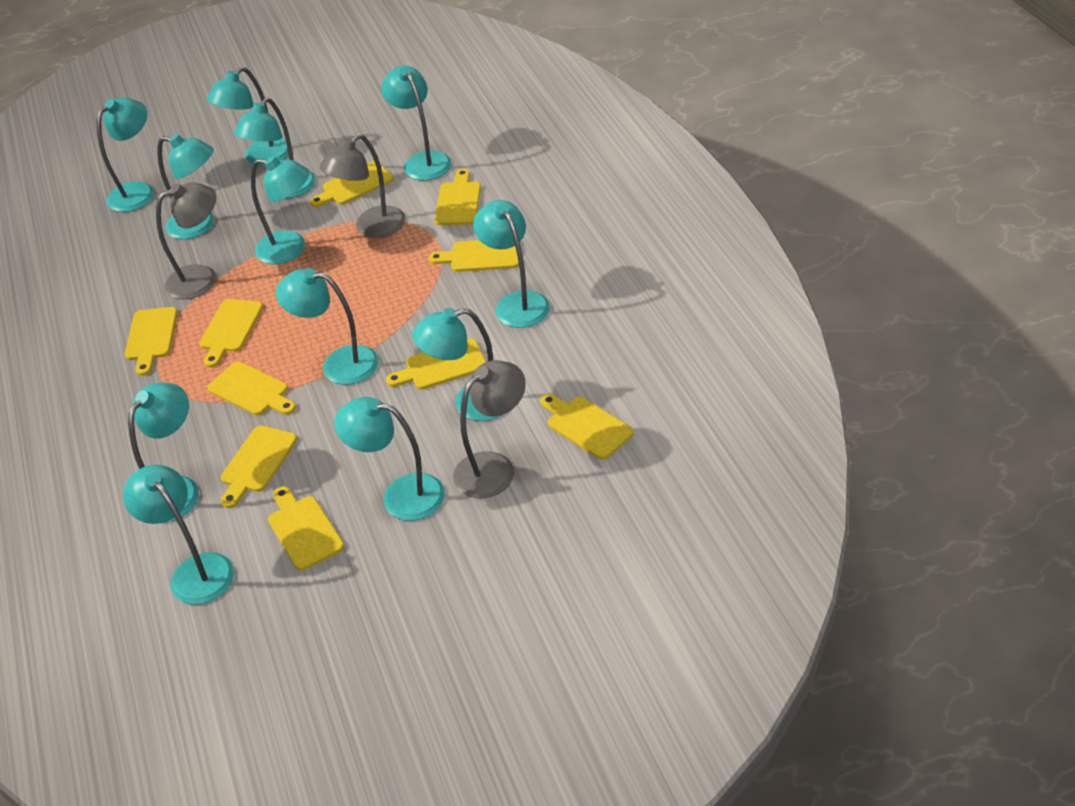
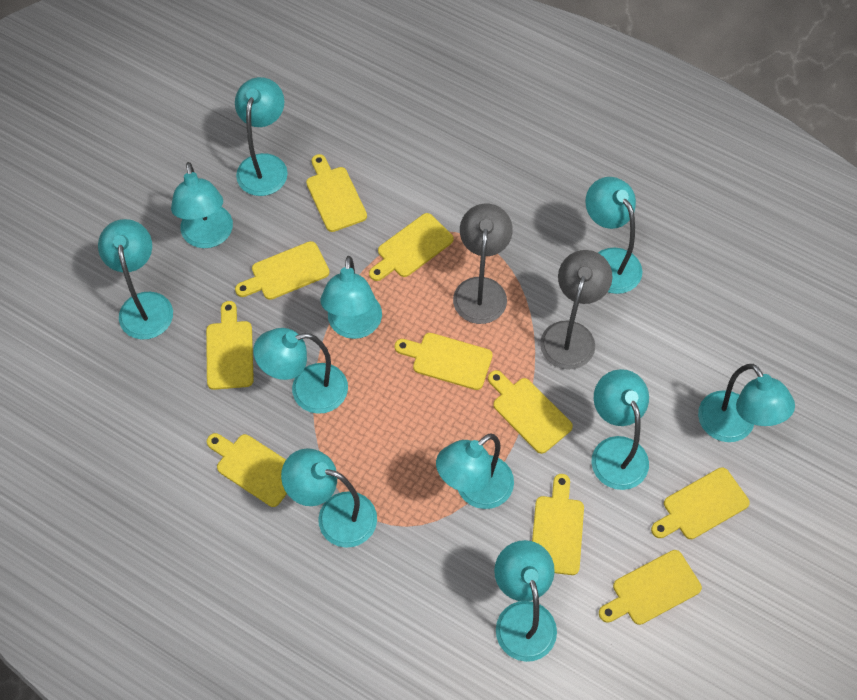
grey lamp: [156,182,216,299] [320,134,406,238] [453,360,526,498] = 3 -> [453,204,513,324] [540,250,612,370] = 2
turquoise lamp: [97,98,154,212] [123,465,234,605] [128,383,199,522] [157,134,214,239] [207,67,288,166] [234,97,316,198] [251,156,310,264] [276,268,379,385] [334,397,445,521] [381,66,451,181] [412,308,502,421] [473,200,550,328] = 12 -> [98,219,173,339] [171,162,233,248] [235,77,288,196] [253,328,348,414] [281,448,377,548] [321,256,382,339] [436,433,514,509] [494,540,557,662] [585,177,642,294] [591,369,649,490] [698,364,795,442] = 11

